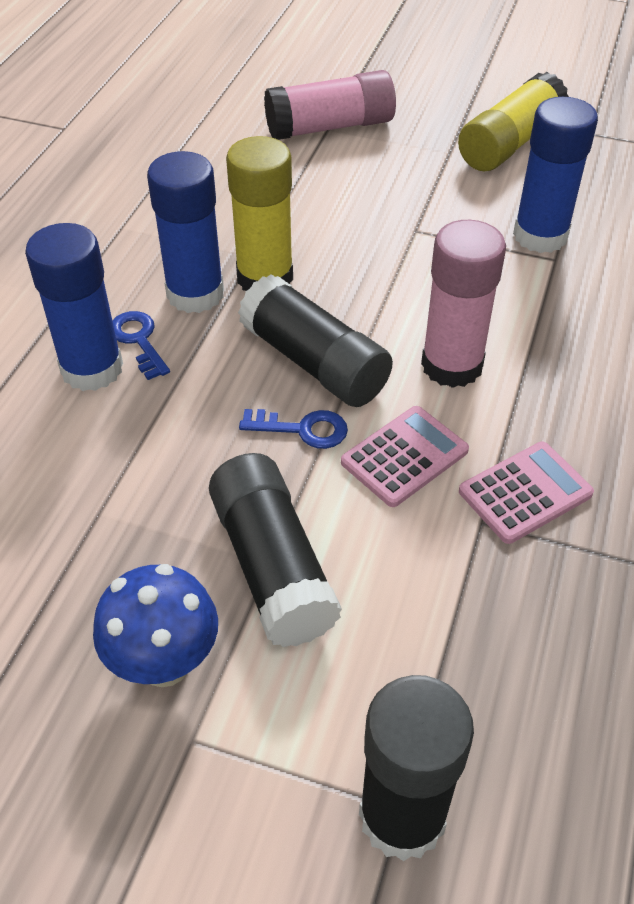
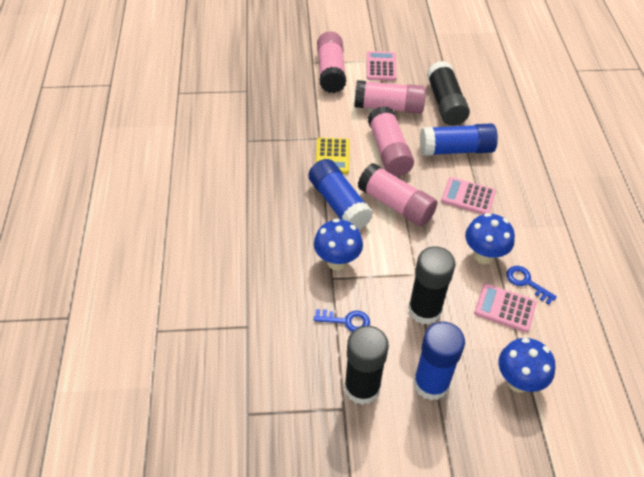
blue mushroom: [93,564,218,687] = 1 -> [314,219,363,270] [465,213,515,264] [499,338,555,393] = 3
pink calculator: [341,406,469,507] [459,442,594,544] = 2 -> [367,51,397,81] [441,177,496,214] [474,284,537,332] = 3
pink glue stick: [264,70,396,140] [421,220,506,388] = 2 -> [317,32,346,93] [354,80,426,114] [358,163,437,226] [368,106,414,176] = 4
yellow calculator: none = 0 -> [316,138,350,174] = 1
yellow glue stick: [226,136,293,291] [458,72,569,171] = 2 -> none = 0

